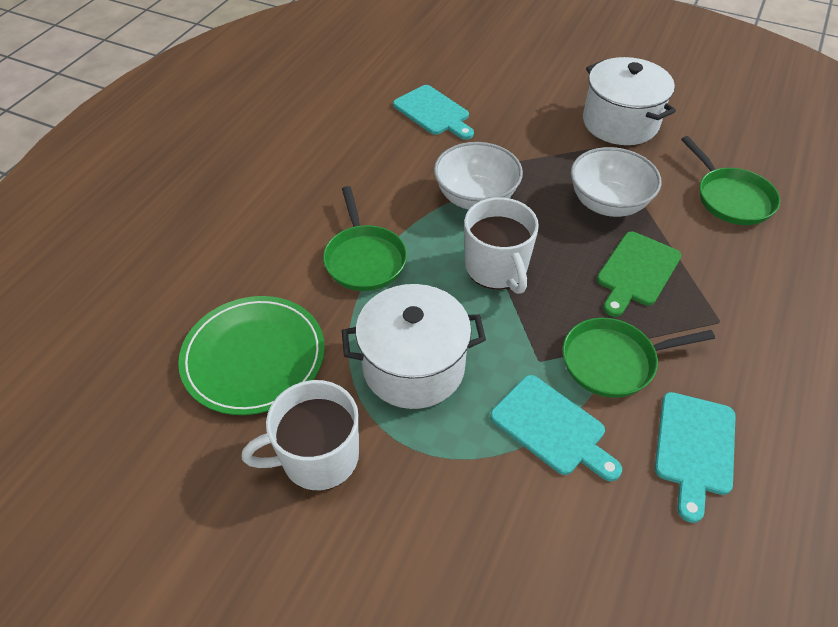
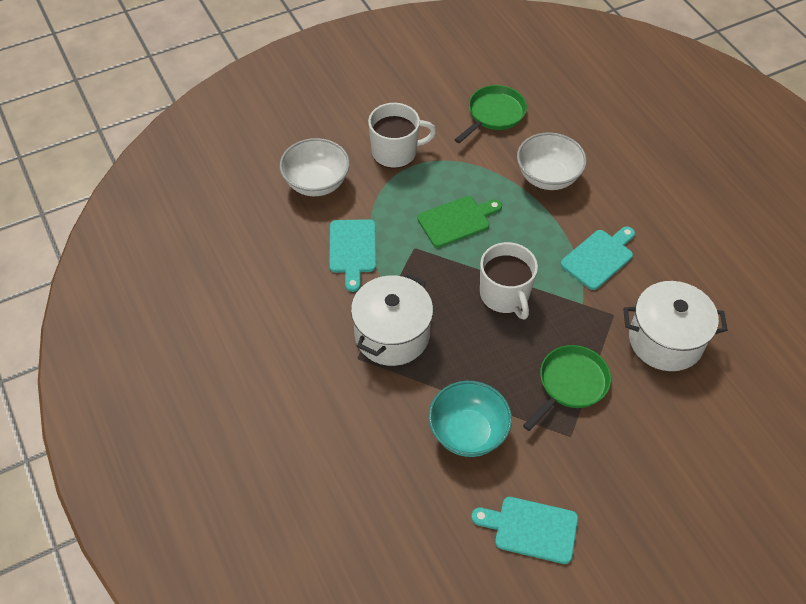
green pan: [323,186,407,291] [563,318,715,398] [681,136,780,225] = 3 -> [454,85,527,143] [523,345,611,431] = 2
green plate: [178,296,325,415] = 1 -> none = 0
turquoise bowl: none = 0 -> [429,381,512,457] = 1

